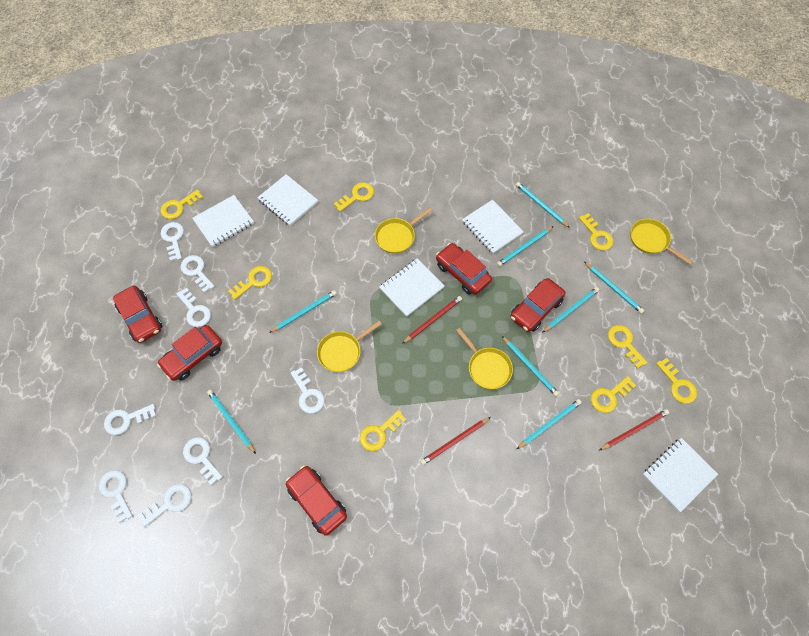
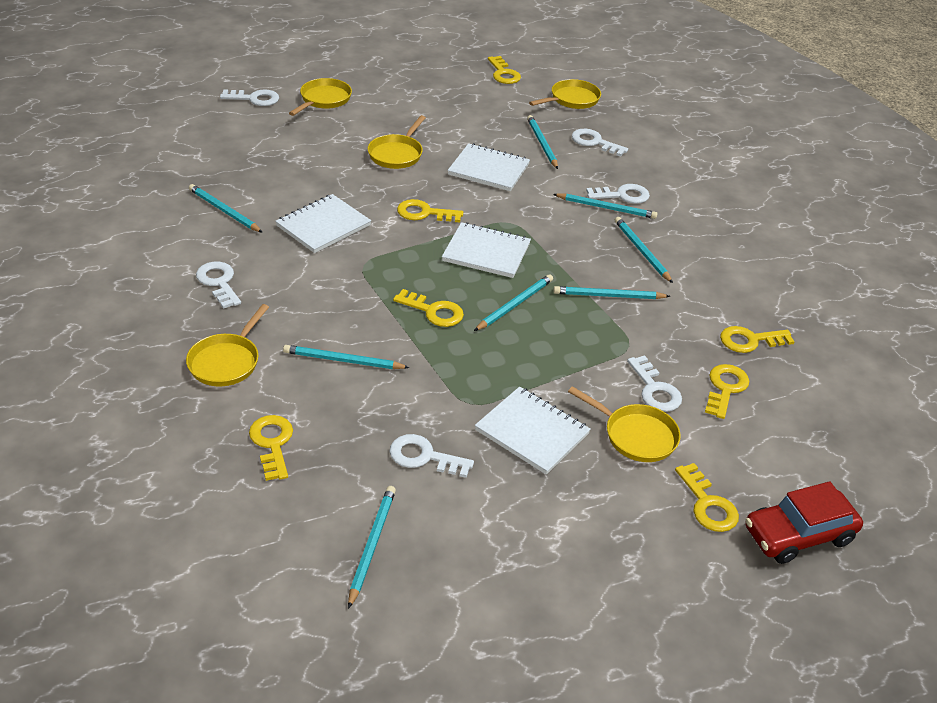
red car: [113,286,162,343] [157,325,222,381] [286,465,347,536] [436,243,492,295] [510,278,565,332] = 5 -> [745,481,863,564] = 1
red pencil: [402,296,462,344] [420,417,491,465] [600,409,669,450] = 3 -> none = 0
white key: [99,470,133,523] [104,404,156,435] [138,484,191,527] [161,222,184,261] [177,288,211,327] [181,255,215,293] [183,437,223,485] [290,367,325,414] = 8 -> [196,262,241,309] [220,89,279,106] [389,434,474,478] [572,129,628,157] [586,184,650,204] [627,355,682,412] = 6
white notebook: [192,195,254,247] [257,174,318,226] [379,259,444,317] [462,200,524,254] [643,438,718,512] = 5 -> [275,194,371,253] [442,222,531,278] [448,143,530,191] [475,386,591,475] = 4
yellow key: [161,189,203,219] [228,266,272,300] [334,182,374,212] [360,410,406,451] [579,213,613,250] [591,376,636,413] [608,325,647,368] [656,358,697,404] = 8 -> [249,415,293,481] [393,289,464,327] [397,199,463,222] [488,56,521,84] [675,463,739,532] [705,364,749,419] [720,326,795,353] = 7
yellow pan: [317,320,382,372] [375,207,432,254] [456,328,513,389] [631,218,693,265] = 4 -> [186,304,269,386] [289,78,352,116] [368,115,426,169] [529,79,601,109] [568,386,681,462] = 5

